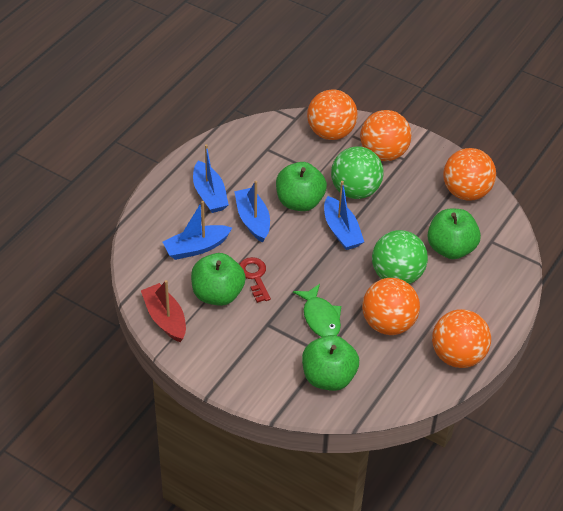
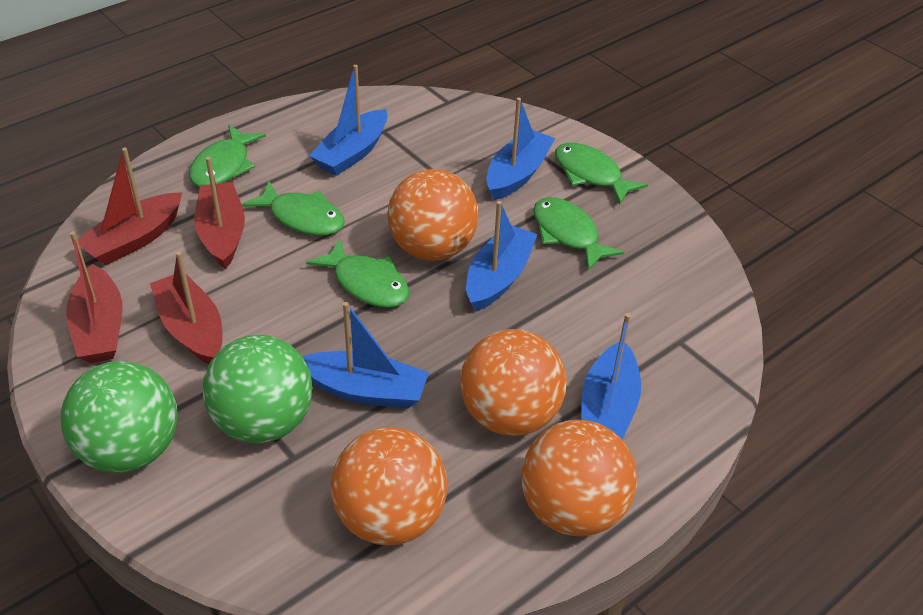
blue boat: [163,201,232,260] [193,144,229,213] [234,181,270,243] [324,181,364,250] = 4 -> [303,302,429,409] [309,65,387,176] [466,201,538,312] [486,98,555,200] [581,313,641,440] = 5
green apple: [191,253,246,306] [276,162,327,211] [302,335,359,391] [427,208,481,259] = 4 -> none = 0
green fish: [293,284,341,337] = 1 -> [189,125,266,187] [242,181,345,236] [306,239,409,308] [533,197,624,271] [555,143,648,204] = 5
orange ball: [307,90,358,140] [360,110,412,161] [362,278,420,335] [432,309,491,368] [443,148,496,201] = 5 -> [331,427,448,546] [387,169,478,261] [460,329,567,436] [521,420,637,536] = 4
red boat: [141,280,186,342] = 1 -> [66,231,122,363] [78,148,182,265] [150,252,222,364] [194,157,245,269] = 4
red key: [239,257,271,303] = 1 -> none = 0

